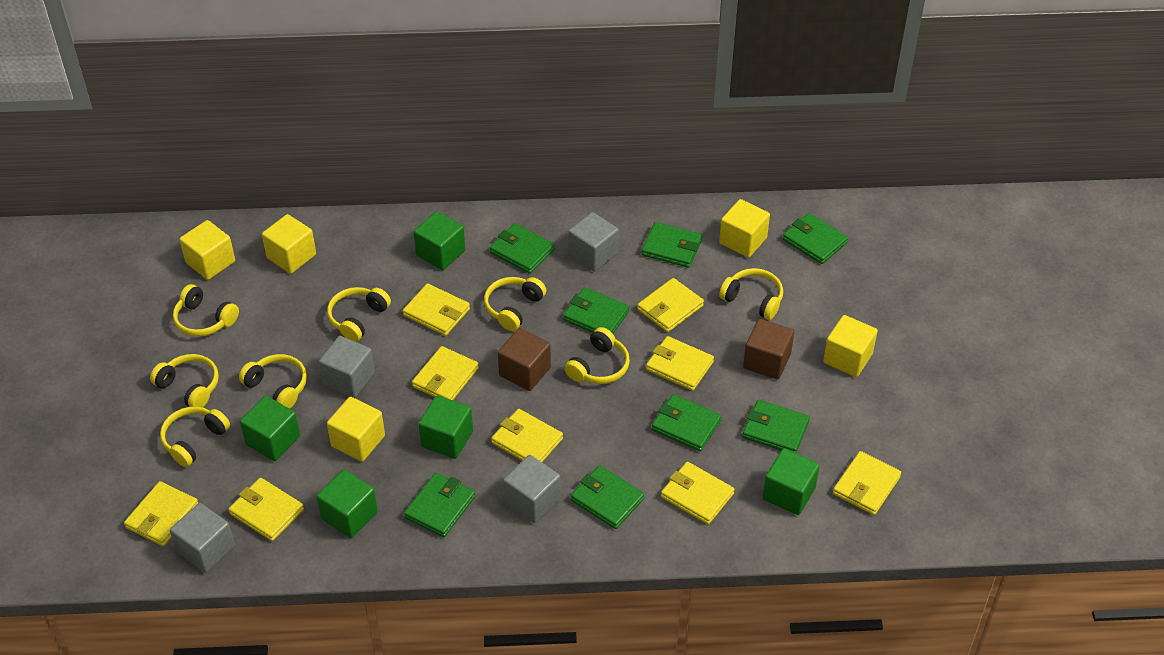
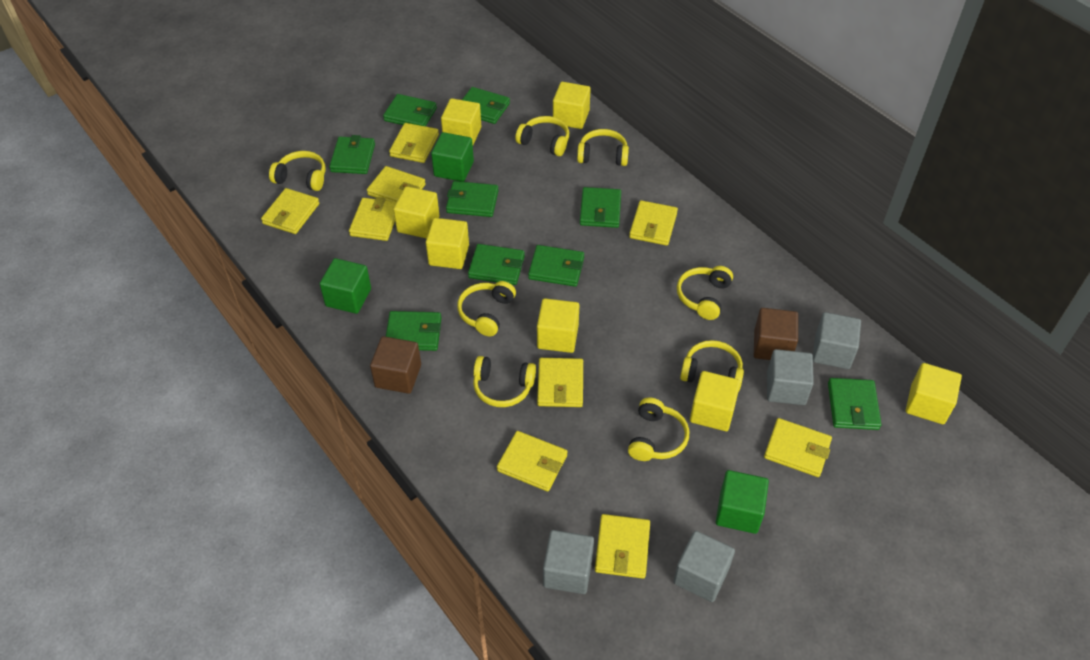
green cube: [240,396,300,461] [317,470,378,538] [414,211,465,270] [418,395,473,459] [763,448,820,515] = 5 -> [320,258,371,314] [431,132,474,182] [716,470,769,534] = 3
green wallet: [404,473,475,537] [490,223,555,274] [563,287,629,333] [571,465,644,529] [641,222,702,268] [652,394,722,451] [742,400,810,453] [783,213,848,264] = 8 -> [329,135,375,174] [383,94,437,126] [386,311,441,351] [446,181,499,217] [462,87,510,124] [468,244,525,285] [528,245,584,287] [580,187,621,228] [828,378,882,430] = 9
yellow cube: [179,220,235,280] [262,214,316,274] [327,397,385,462] [719,199,770,258] [823,315,878,377] = 5 -> [393,186,439,239] [426,218,469,269] [441,98,481,145] [537,298,579,353] [553,82,591,129] [690,371,740,431] [906,363,962,424] = 7

